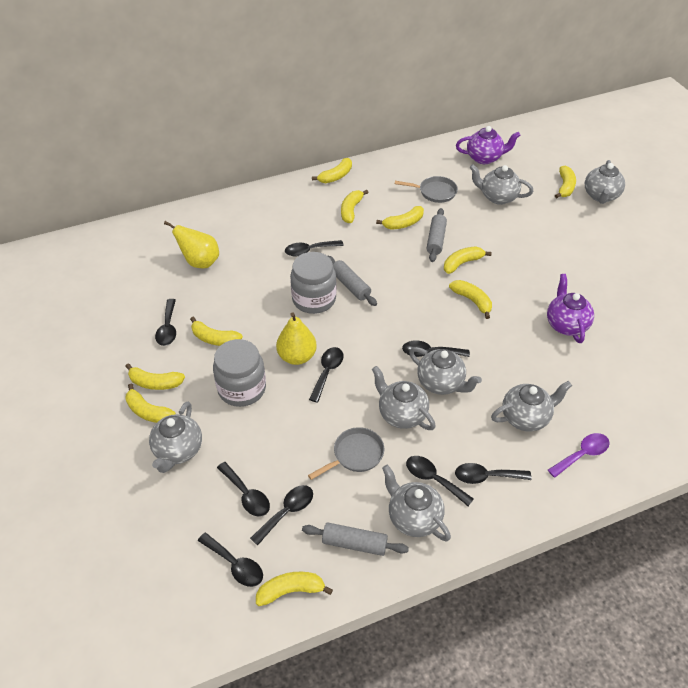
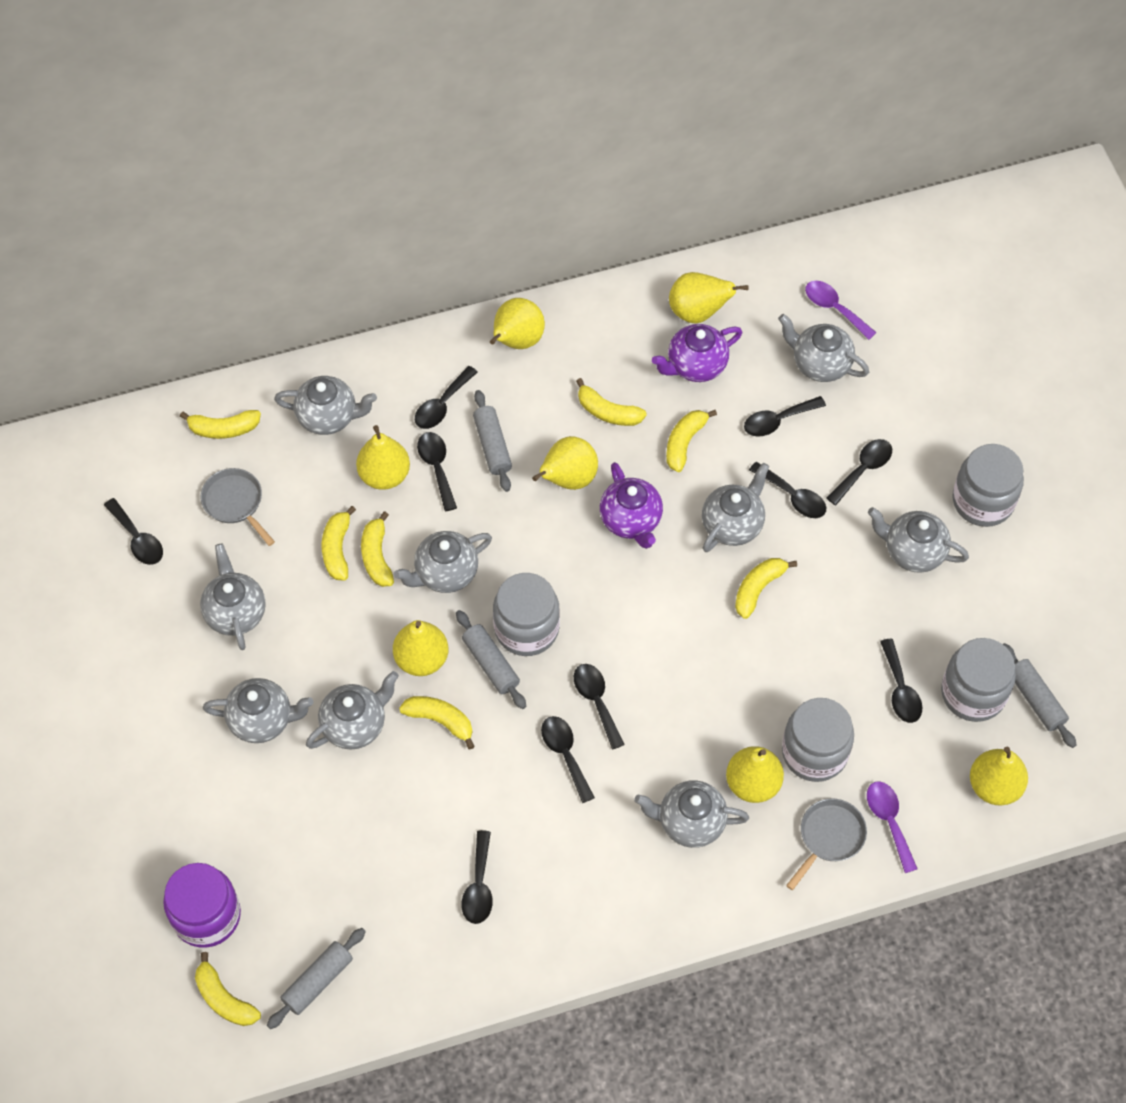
black spoon: [155,299,176,346] [198,532,263,587] [217,462,270,517] [250,485,313,545] [285,240,344,256] [309,347,343,403] [402,340,470,357] [406,456,474,506] [455,463,532,484] = 9 -> [104,498,163,565] [415,366,478,429] [417,432,457,511] [461,830,493,924] [541,716,595,803] [574,664,625,750] [744,396,826,437] [749,462,826,518] [827,439,892,505] [880,639,922,723] = 10
grey jar: [213,339,266,407] [290,252,337,314] = 2 -> [493,573,560,656] [782,698,854,782] [941,638,1016,722] [952,444,1024,527] = 4
grey rolling pin: [302,523,409,556] [328,256,377,306] [427,208,447,262] = 3 -> [267,928,366,1029] [456,610,526,709] [473,390,512,492] [1003,643,1076,748] = 4
grey teapot: [149,401,202,473] [372,366,436,430] [382,465,451,541] [409,347,482,395] [469,164,533,205] [491,381,572,431] [585,160,625,204] = 7 -> [200,544,266,650] [203,678,314,743] [274,376,377,435] [306,671,399,750] [394,531,492,593] [634,780,749,848] [702,463,769,552] [778,314,869,382] [868,507,969,573] = 9
purple jar: none = 0 -> [163,863,241,948] = 1
purple spoon: [548,433,610,478] = 1 -> [805,281,877,340] [867,781,918,873] = 2
yellow banana: [125,364,185,390] [125,384,176,423] [190,317,243,346] [256,572,333,606] [312,158,352,183] [341,190,368,223] [376,206,424,230] [444,246,492,274] [449,280,492,319] [555,166,576,198] = 10 -> [180,410,261,439] [195,952,261,1026] [321,506,356,581] [361,511,394,587] [399,696,475,749] [576,378,647,426] [666,410,717,472] [735,558,797,619] = 8
yellow pear: [164,221,219,268] [276,312,317,365] = 2 -> [356,425,410,490] [393,620,448,676] [490,298,545,349] [532,436,598,490] [669,272,749,324] [726,746,784,803] [970,747,1028,805] = 7

